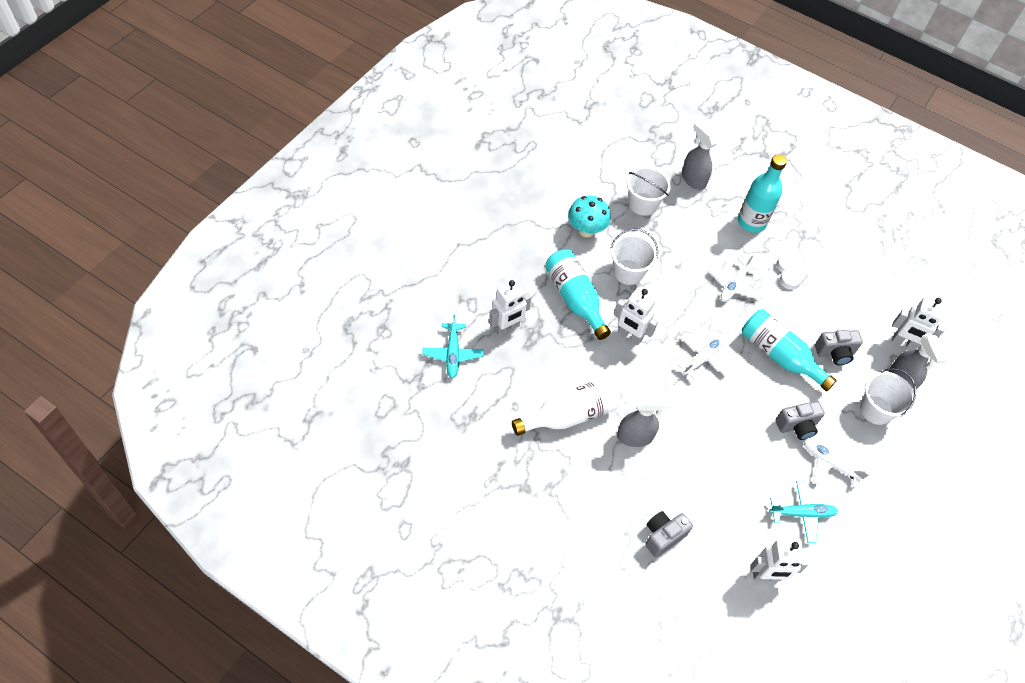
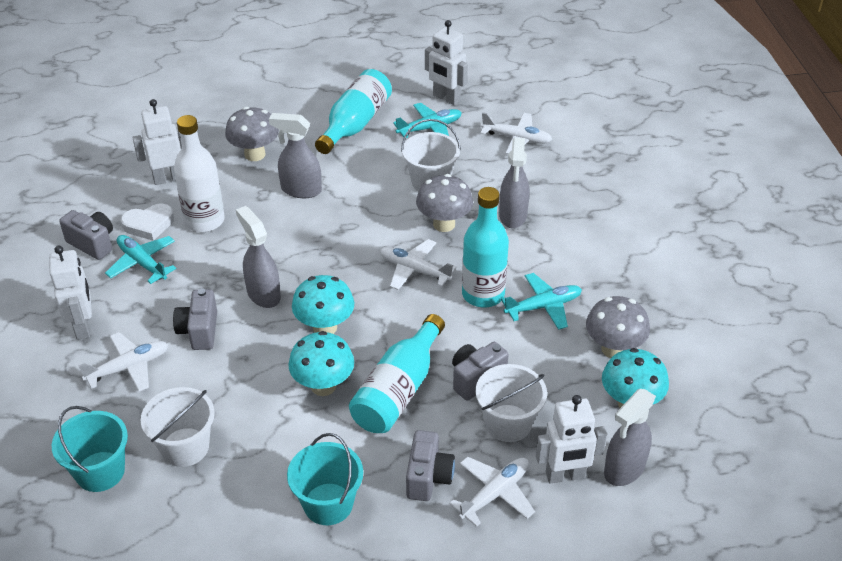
grey camera: [645,511,693,558] [775,401,825,440] [815,330,863,365] = 3 -> [59,210,113,260] [173,288,217,350] [406,430,455,501] [452,342,509,401] = 4
grey mushroom: none = 0 -> [225,107,279,161] [416,174,473,232] [586,296,650,358] = 3
grey spray bottle: [617,395,672,447] [682,121,718,190] [889,334,948,391] = 3 -> [236,206,281,308] [269,113,322,198] [499,137,529,228] [604,389,656,486] = 4
turquoise bucket: none = 0 -> [52,406,128,492] [287,433,363,525] = 2
turquoise mushroom: [568,195,611,237] = 1 -> [288,331,354,396] [292,275,354,334] [602,348,669,408] = 3
turquoise plane: [422,315,484,378] [769,481,838,543] = 2 -> [105,235,176,284] [393,103,462,138] [501,273,582,330] = 3
white plane: [677,333,731,380] [709,253,762,302] [804,435,870,488] = 3 -> [78,332,168,392] [380,239,457,290] [449,457,535,527] [480,112,552,154] = 4

